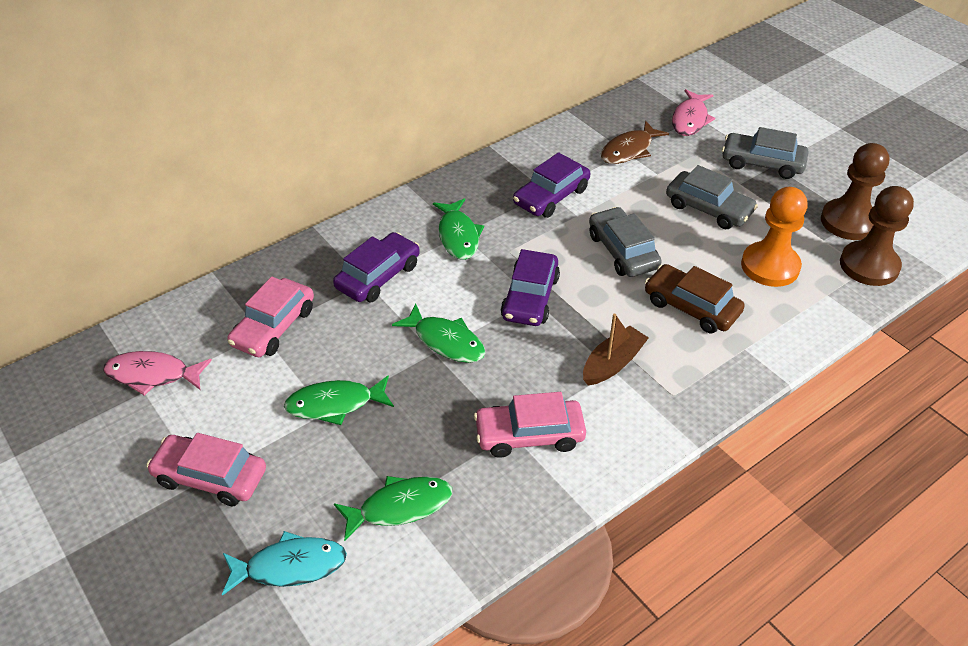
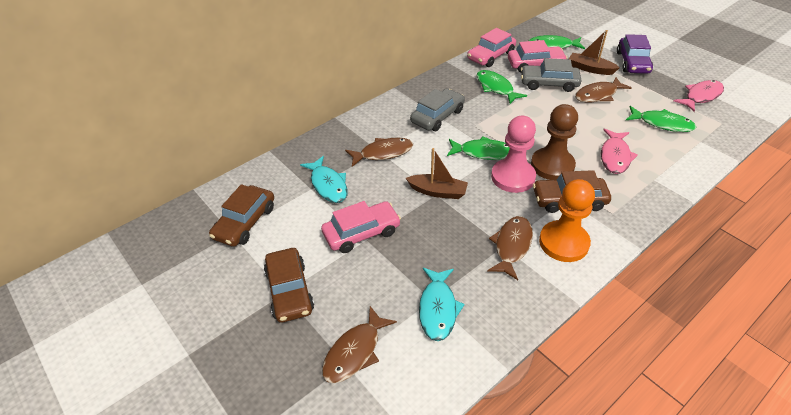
brown boat: [583,314,649,385] = 1 -> [406,148,468,199] [569,30,620,75] = 2
brown car: [645,264,745,333] = 1 -> [209,184,274,247] [264,248,314,323] [533,170,611,213] = 3
brown fish: [601,121,669,164] = 1 -> [322,306,397,384] [345,138,413,167] [487,216,533,280] [575,77,632,102] = 4
brown pawn: [821,143,889,240] [840,186,914,286] = 2 -> [531,104,578,180] = 1
grey car: [589,207,662,277] [666,165,758,229] [722,127,808,179] = 3 -> [410,88,465,131] [521,58,581,92] = 2
pink pawn: none = 0 -> [491,116,536,193] = 1
purple car: [333,232,420,302] [501,249,560,326] [513,152,590,218] = 3 -> [617,34,653,74] = 1
turquoise fish: [222,531,347,596] = 1 -> [300,156,348,203] [419,268,465,341] = 2

